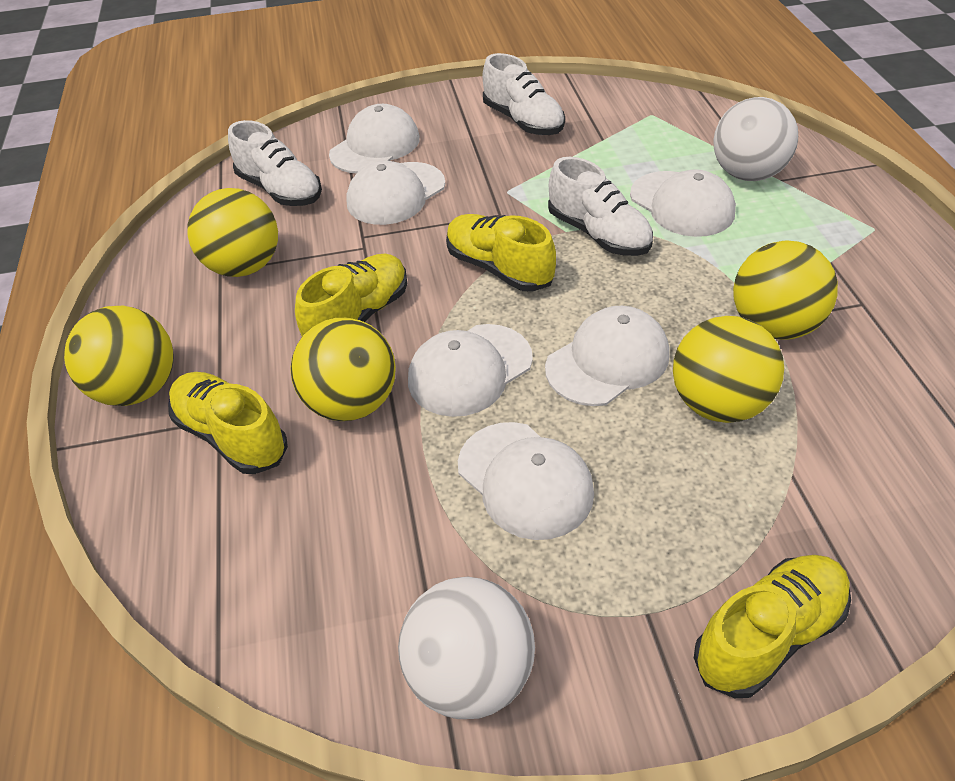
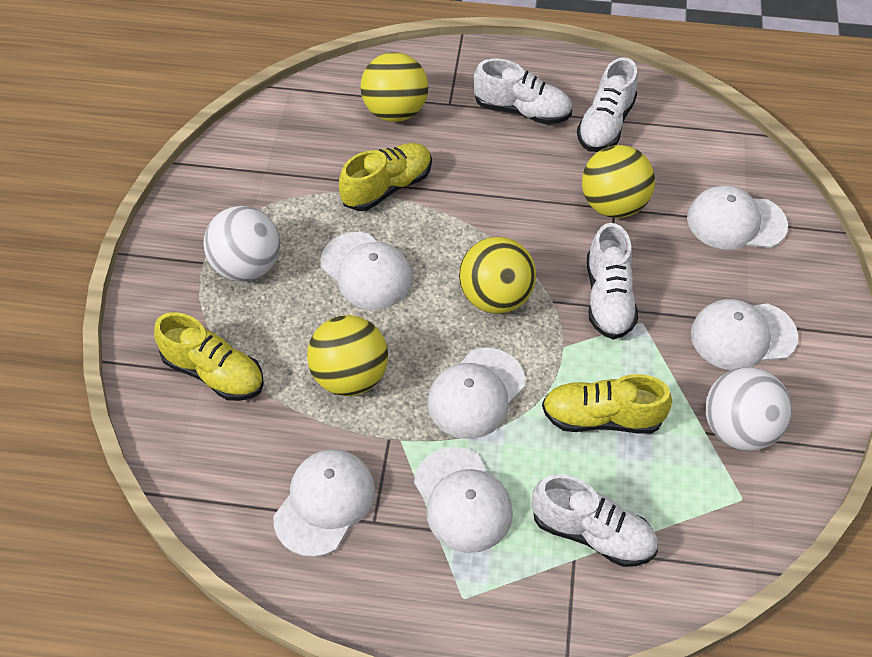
white shoe: [228,120,322,206] [483,53,565,135] [548,157,653,256] = 3 -> [473,59,572,125] [532,474,658,567] [577,57,638,152] [587,223,638,340] = 4
yellow ball: [64,306,174,406] [187,188,278,277] [290,318,396,421] [673,316,784,423] [733,241,838,340] = 5 -> [307,315,388,396] [360,52,428,122] [459,237,536,314] [582,145,655,218] = 4
yellow shoe: [168,372,288,474] [295,254,407,336] [446,214,556,292] [694,555,851,698] = 4 -> [154,312,264,401] [339,143,432,211] [542,374,672,434] = 3

